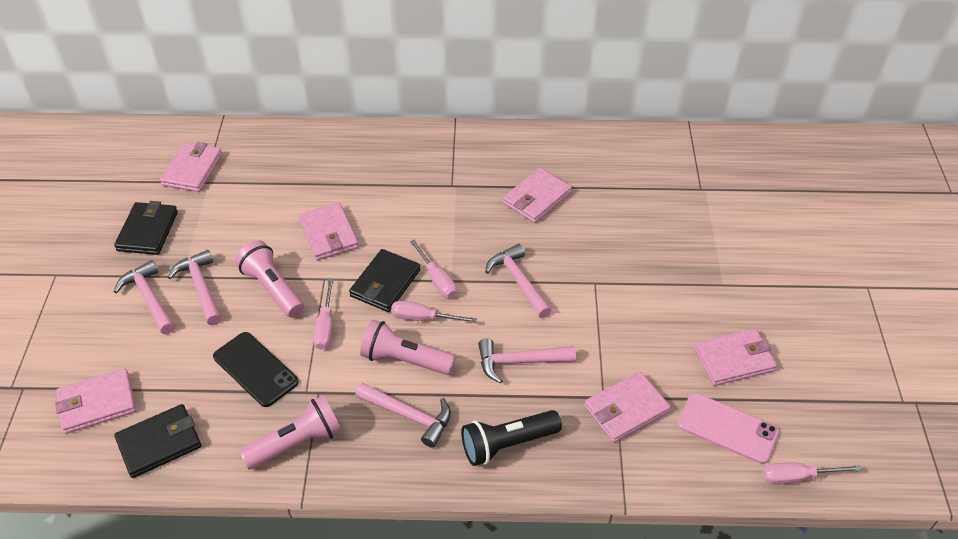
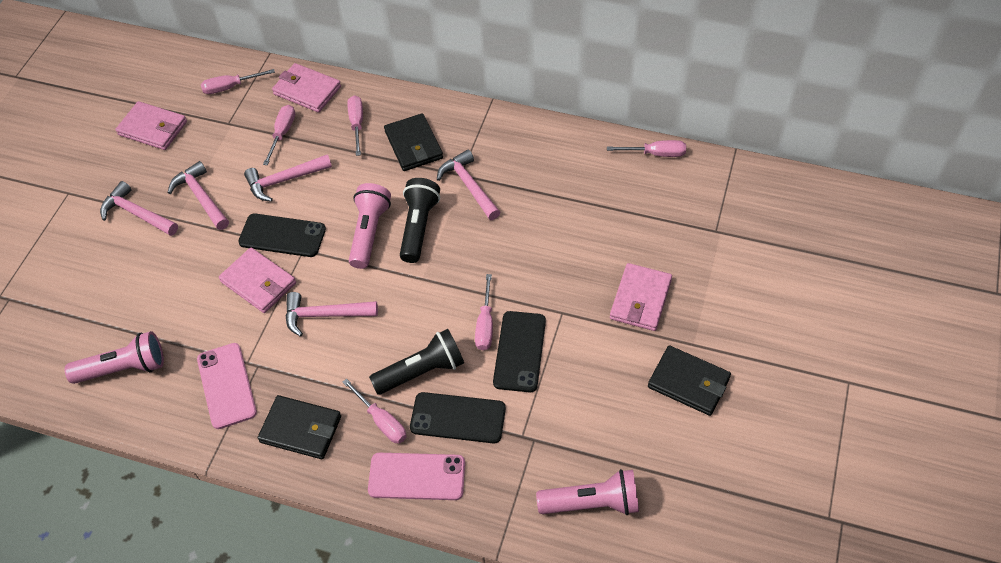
black flashlight: [461,410,562,466] = 1 -> [369,329,464,395] [400,178,440,263] = 2
black phone: [213,332,299,407] = 1 -> [238,213,326,257] [410,392,506,443] [493,311,546,392] = 3
pink phone: [677,393,779,464] = 1 -> [197,343,257,429] [368,453,465,500] = 2
pink screwdriver: [313,279,334,350] [391,301,477,323] [410,240,456,298] [763,462,862,485] = 4 -> [201,69,275,94] [263,105,295,165] [343,378,407,444] [348,95,363,156] [475,274,493,350] [607,140,686,157] = 6
pink wallet: [55,368,136,434] [160,142,222,192] [299,202,359,260] [503,168,572,223] [584,372,671,443] [694,328,777,386] = 6 -> [115,101,187,150] [219,248,296,313] [272,63,341,113] [610,263,672,331] = 4

